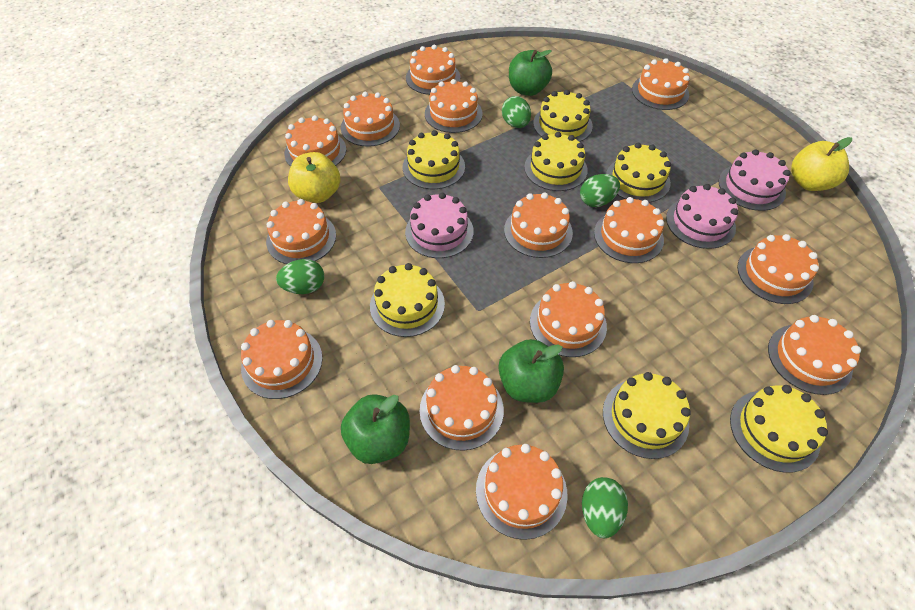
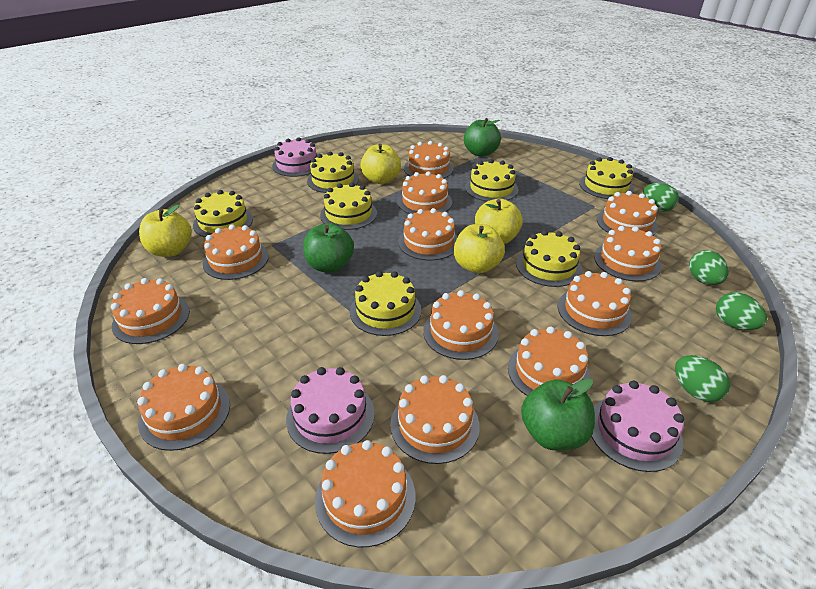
orange cake: [241,320,323,399] [266,199,336,264] [284,115,346,167] [341,92,400,147] [406,45,461,95] [420,365,504,450] [425,79,483,133] [476,444,568,540] [504,192,573,258] [530,281,607,357] [594,197,664,263] [632,58,690,110] [737,234,819,304] [768,315,861,395] = 14 -> [111,278,190,344] [137,364,230,451] [203,224,269,280] [315,440,416,547] [390,375,480,464] [397,171,452,214] [398,208,458,260] [404,141,454,178] [423,290,499,360] [508,326,591,396] [558,271,632,336] [594,226,661,281] [597,191,658,236] = 13
yellow apple: [288,152,341,203] [791,137,852,191] = 2 -> [139,204,192,257] [360,144,401,184] [454,224,505,274] [475,199,523,244] = 4

